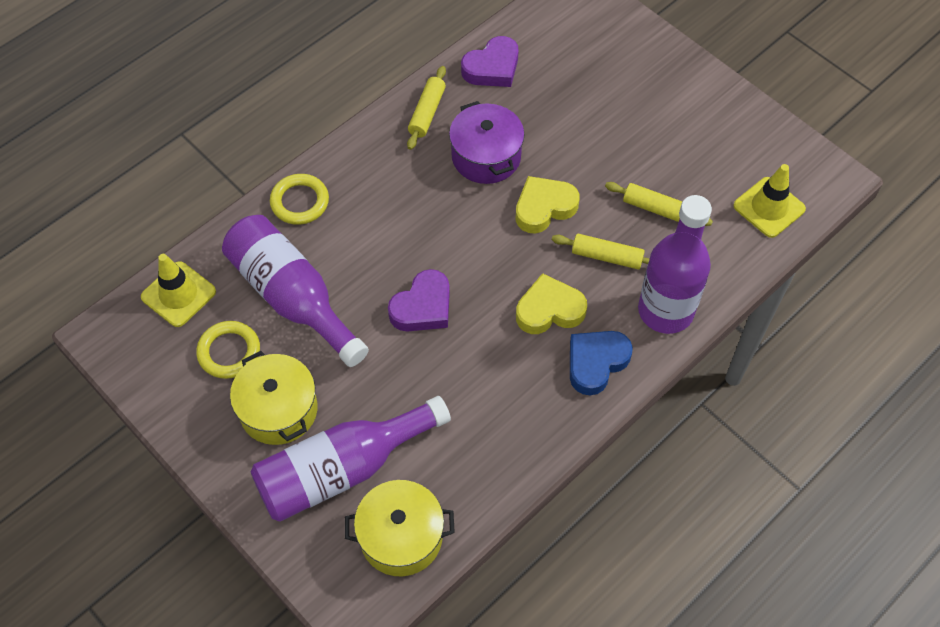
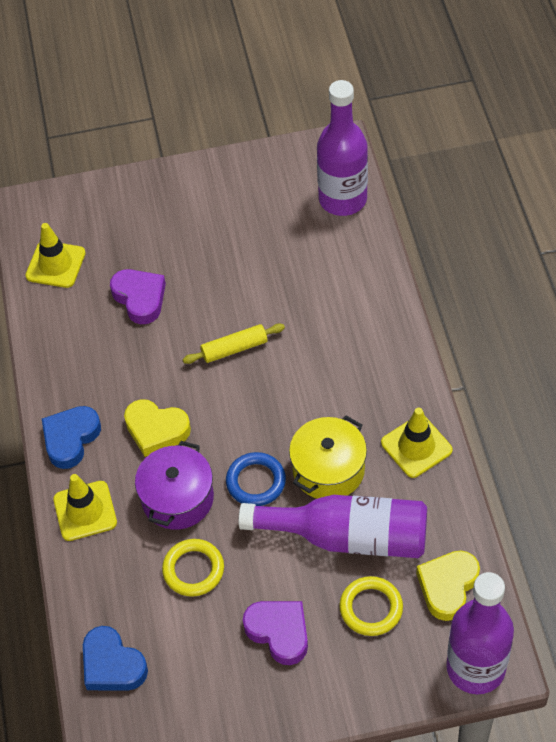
blue heart: [570,331,633,395] = 1 -> [42,406,101,469] [83,626,148,691] = 2
blue ring: none = 0 -> [226,452,286,506] = 1
yellow pot: [230,351,318,445] [345,480,455,576] = 2 -> [289,415,367,499] = 1
yellow rolling pin: [407,66,446,150] [552,234,650,269] [605,182,713,226] = 3 -> [182,323,285,364] = 1
yellow traffic cone: [141,254,216,327] [733,164,806,238] = 2 -> [25,223,86,288] [53,474,117,541] [381,408,453,478] = 3

